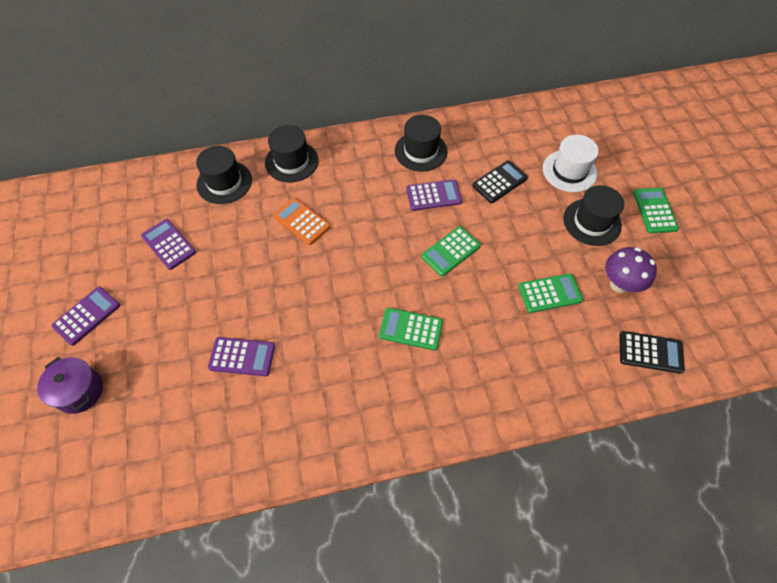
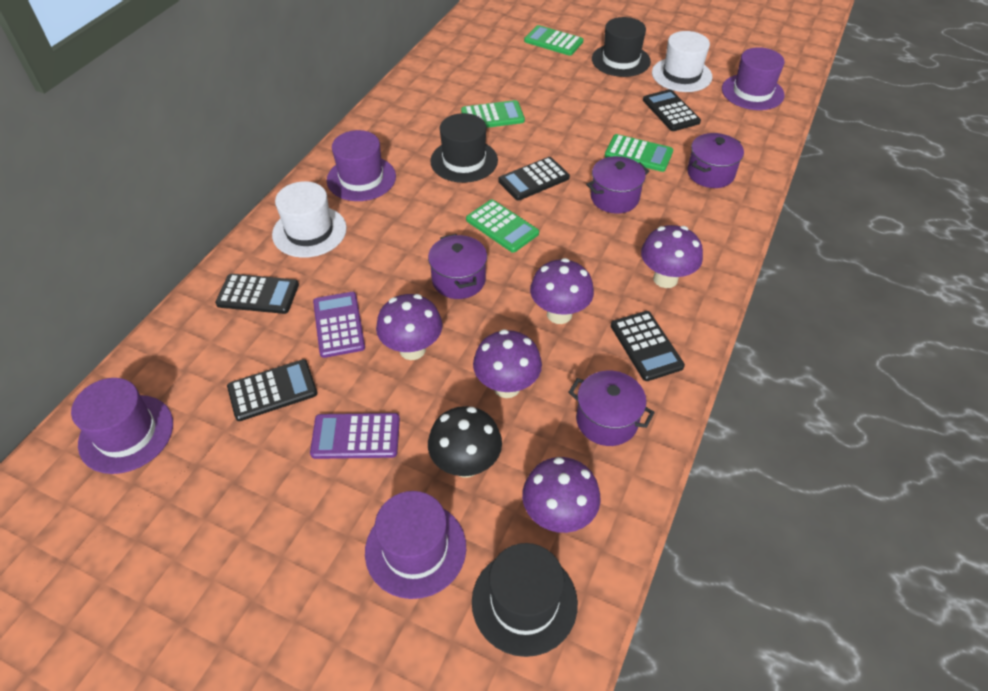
black calculator: [472,160,528,203] [619,331,685,374] = 2 -> [215,274,299,314] [227,359,318,421] [498,157,570,201] [611,311,685,381] [643,89,701,131] = 5
black hat: [196,146,252,204] [265,125,319,183] [395,115,448,171] [563,185,624,246] = 4 -> [430,113,498,183] [472,543,578,657] [592,17,651,77] = 3
black mushroom: none = 0 -> [428,406,502,478] = 1
orange calculator: [273,198,330,245] = 1 -> none = 0
purple calculator: [51,286,120,346] [141,219,196,270] [208,337,275,376] [406,179,462,211] = 4 -> [310,413,400,459] [313,292,365,358] = 2
purple hat: none = 0 -> [71,378,173,474] [327,130,396,201] [365,491,466,599] [722,47,785,110] = 4
purple mushroom: [605,247,657,293] = 1 -> [376,294,443,360] [473,329,542,398] [522,457,601,533] [530,258,594,324] [641,225,703,288] = 5
purple pot: [37,357,103,414] = 1 -> [428,234,487,299] [568,371,655,446] [586,156,649,214] [687,133,744,188] = 4
white hat: [543,135,599,192] = 1 -> [272,181,347,258] [652,31,712,92] = 2

